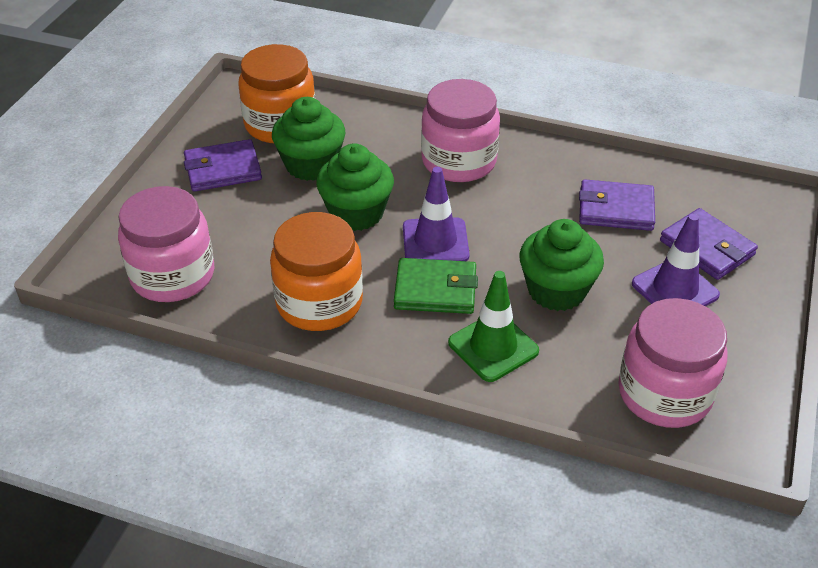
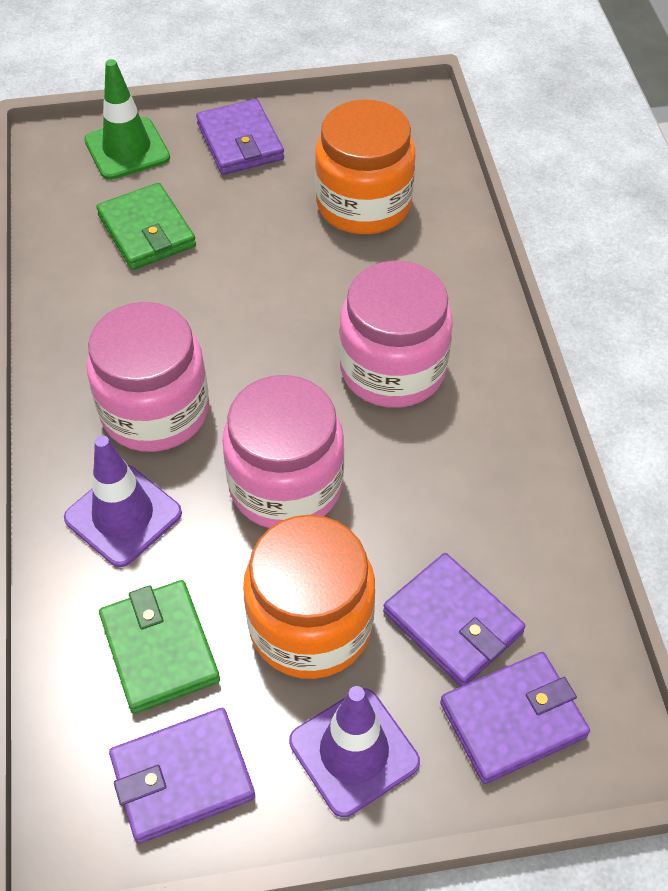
green cupcake: [272,97,346,181] [316,144,394,231] [519,219,604,311] = 3 -> none = 0
green wallet: [394,258,478,314] = 1 -> [96,183,196,270] [99,580,220,714] = 2
purple wallet: [184,139,262,192] [579,179,655,231] [660,208,758,280] = 3 -> [109,708,255,844] [196,99,284,175] [383,553,525,687] [440,652,590,784] = 4

